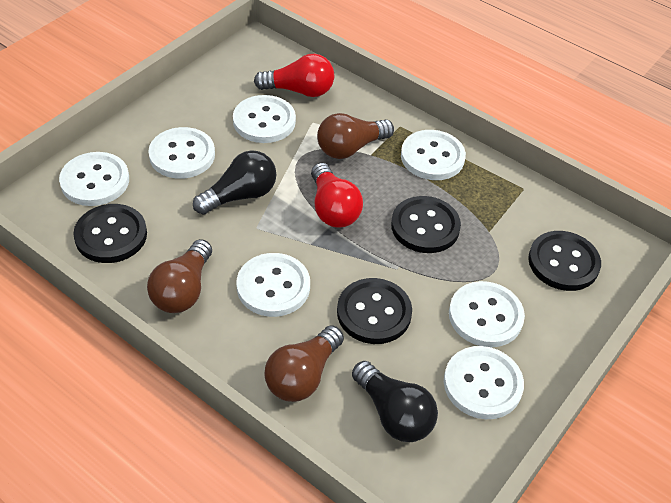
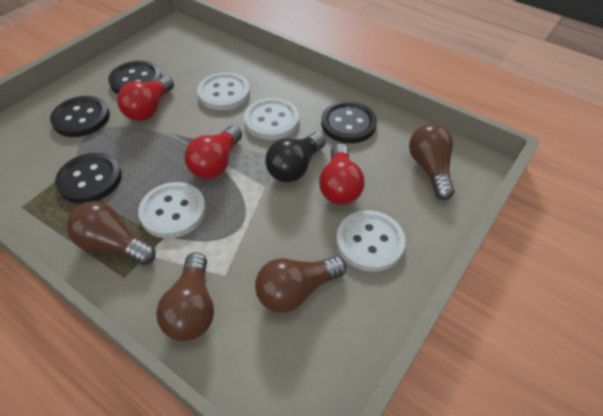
black light bulb: [193,150,276,215] [352,361,438,442] = 2 -> [265,132,326,182] = 1
brown light bulb: [147,239,212,313] [264,325,344,402] [317,113,394,159] = 3 -> [67,201,156,265] [156,252,214,341] [255,256,346,313] [409,124,455,200] = 4
red light bulb: [254,54,334,97] [311,163,363,227] = 2 -> [117,76,174,121] [185,125,242,179] [319,143,365,205] = 3
white button: [59,152,129,206] [148,127,215,179] [233,95,296,143] [237,253,310,317] [401,130,466,180] [444,346,524,419] [449,281,525,347] = 7 -> [138,182,206,238] [197,73,250,110] [244,98,299,140] [336,210,406,272] = 4

